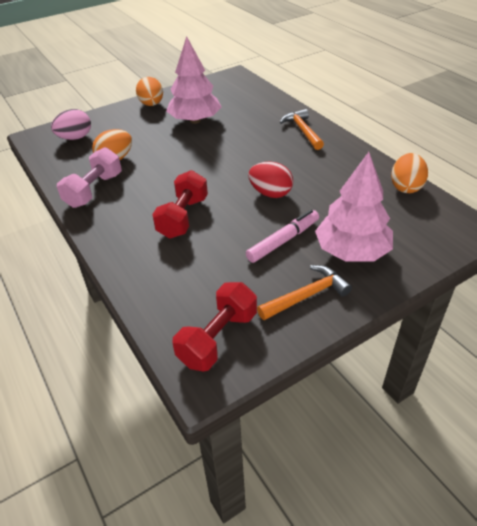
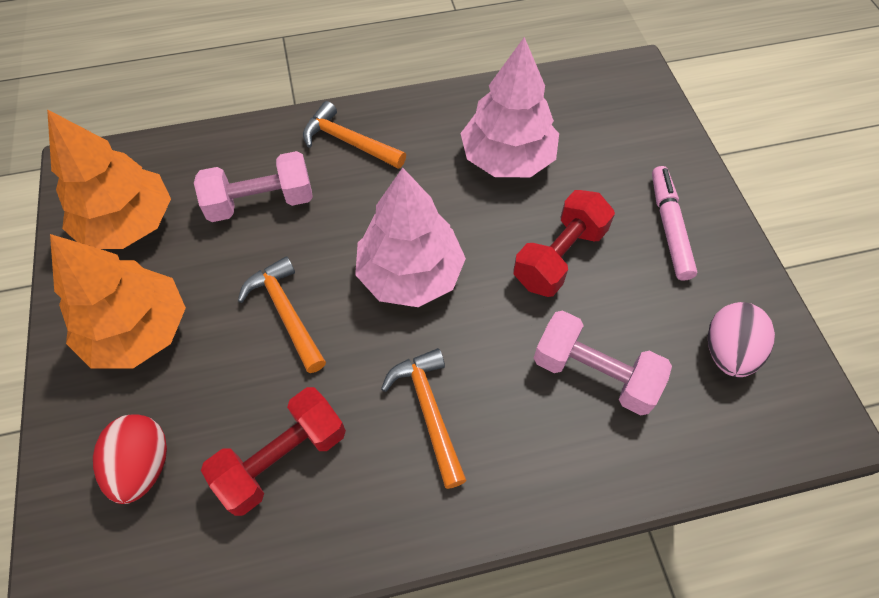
orange egg: [92,129,132,160] [136,77,163,106] [391,153,428,193] = 3 -> none = 0
orange hammer: [257,265,352,320] [280,109,324,150] = 2 -> [238,256,326,373] [303,101,406,169] [381,348,467,489] = 3
orange tree: none = 0 -> [47,109,171,249] [50,234,186,369] = 2
pink dumbbell: [57,147,122,208] = 1 -> [194,151,313,222] [534,310,672,415] = 2

